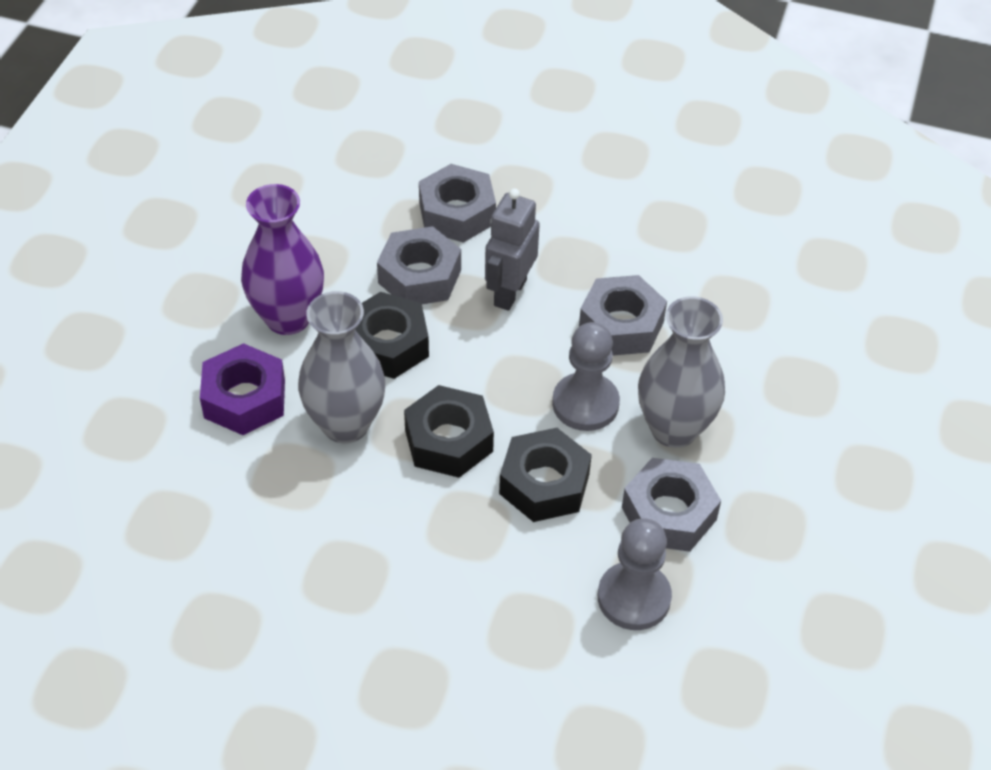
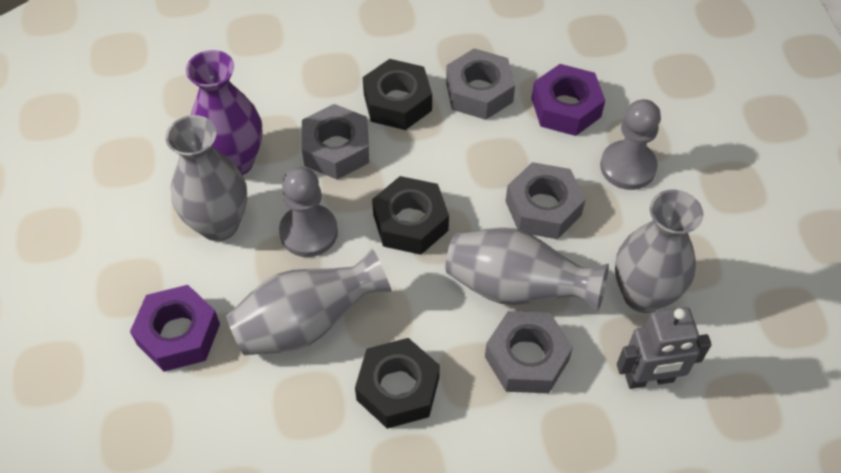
grey vase: [298,291,386,443] [638,296,725,448] = 2 -> [165,115,247,241] [226,248,392,355] [446,227,609,311] [615,190,703,313] = 4
purple nut: [200,343,285,435] = 1 -> [130,285,220,372] [532,64,605,136] = 2

